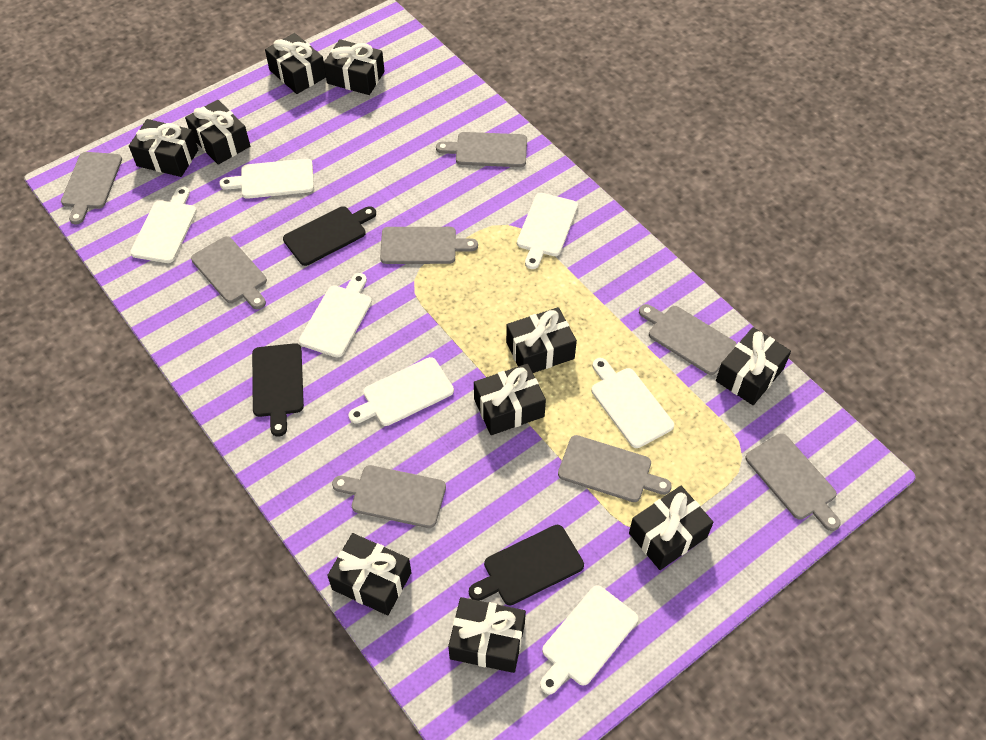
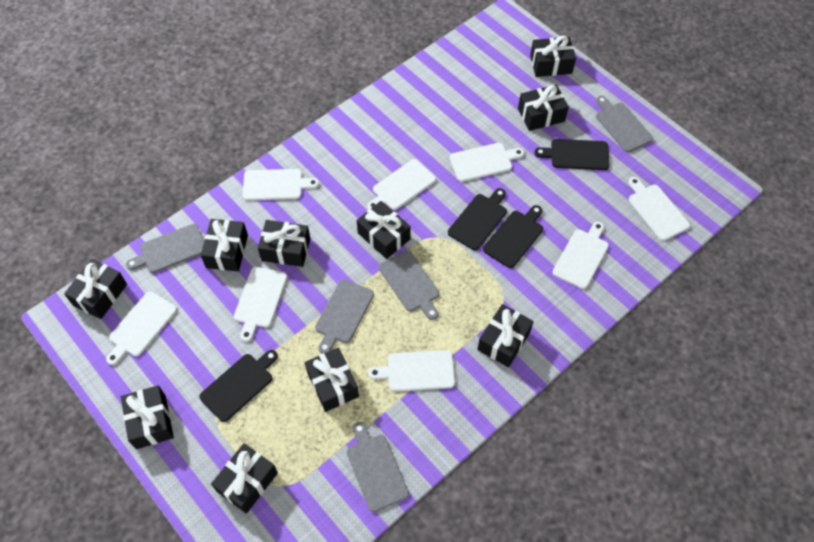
black cutting board: [252,343,304,437] [283,206,376,266] [469,525,584,605] = 3 -> [199,350,278,422] [448,188,507,250] [483,205,543,268] [534,139,610,170] = 4
grey cutting board: [61,152,122,224] [191,236,267,309] [332,465,446,528] [380,227,478,264] [436,132,527,167] [558,435,672,502] [639,304,737,375] [745,433,841,531] = 8 -> [126,224,204,273] [315,280,374,354] [347,422,409,512] [379,250,439,320] [596,96,653,152] = 5
white cutting board: [130,187,197,263] [219,159,314,199] [299,273,372,358] [348,357,454,426] [517,193,578,269] [540,585,638,694] [591,358,674,448] = 7 -> [106,292,177,365] [234,267,287,342] [243,169,319,201] [367,159,436,210] [368,350,455,391] [450,143,524,182] [552,222,609,289] [628,177,690,241] = 8

